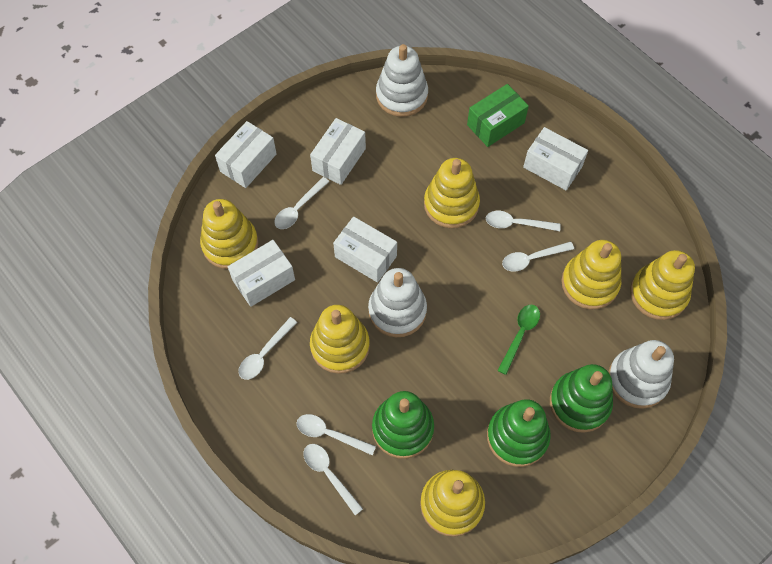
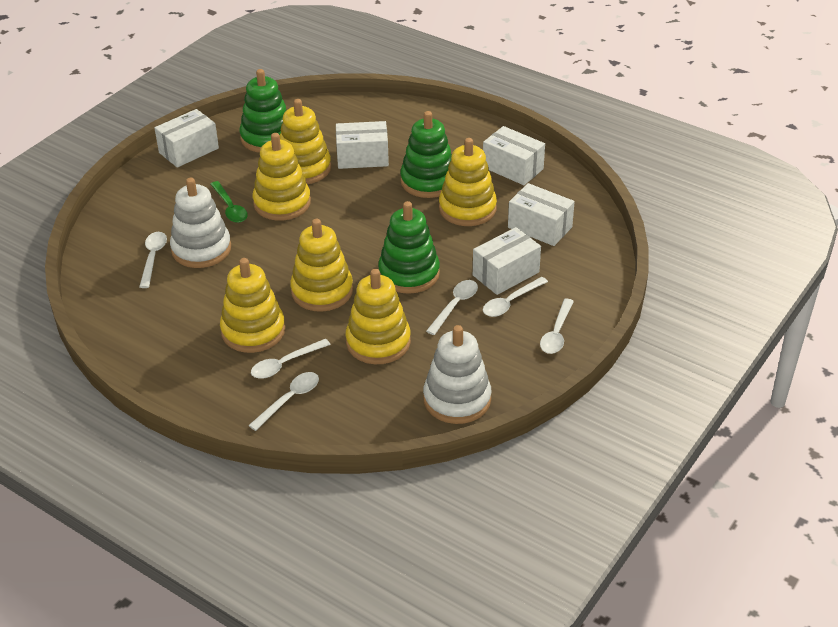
green box: [467,84,529,147] = 1 -> none = 0
white stacking toy: [368,268,427,337] [376,44,428,117] [609,340,674,409] = 3 -> [170,178,231,268] [423,325,492,424] = 2

